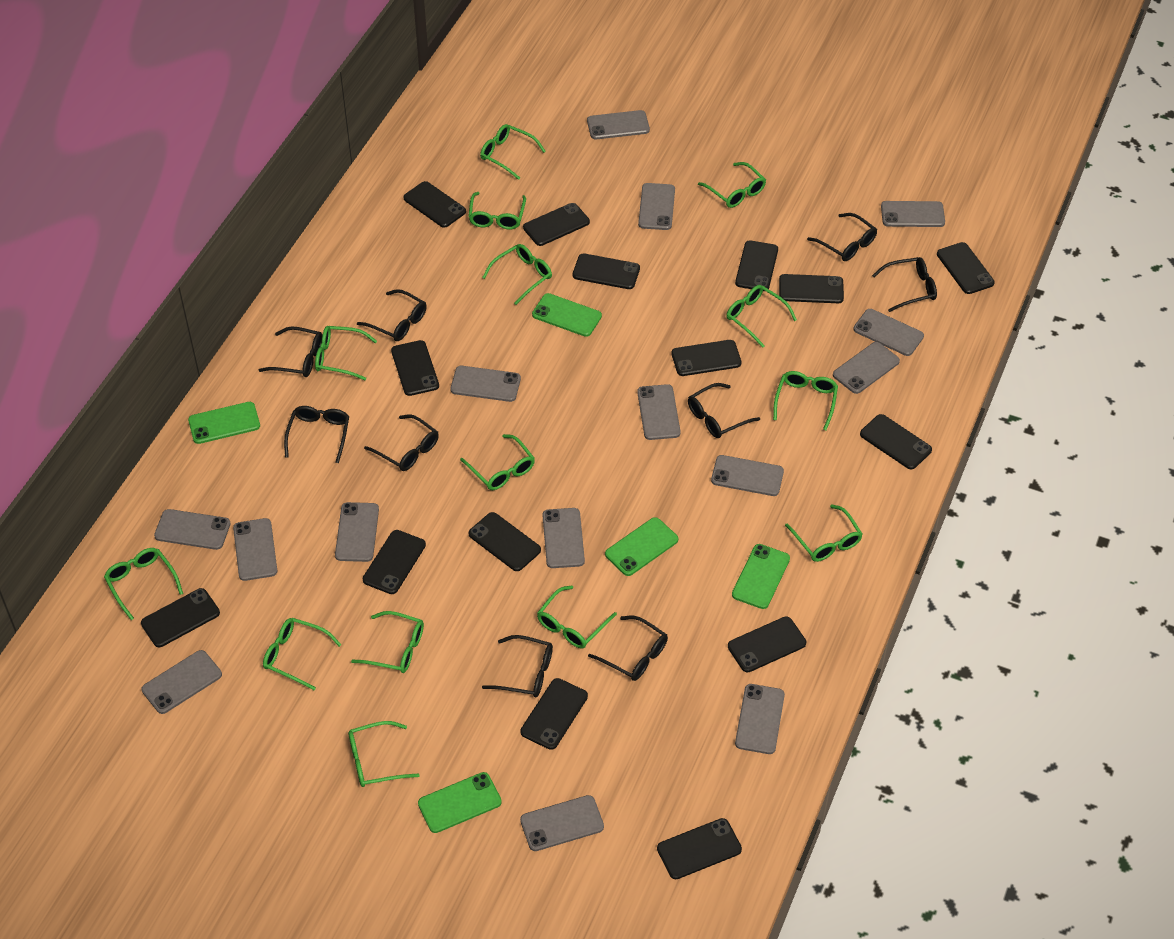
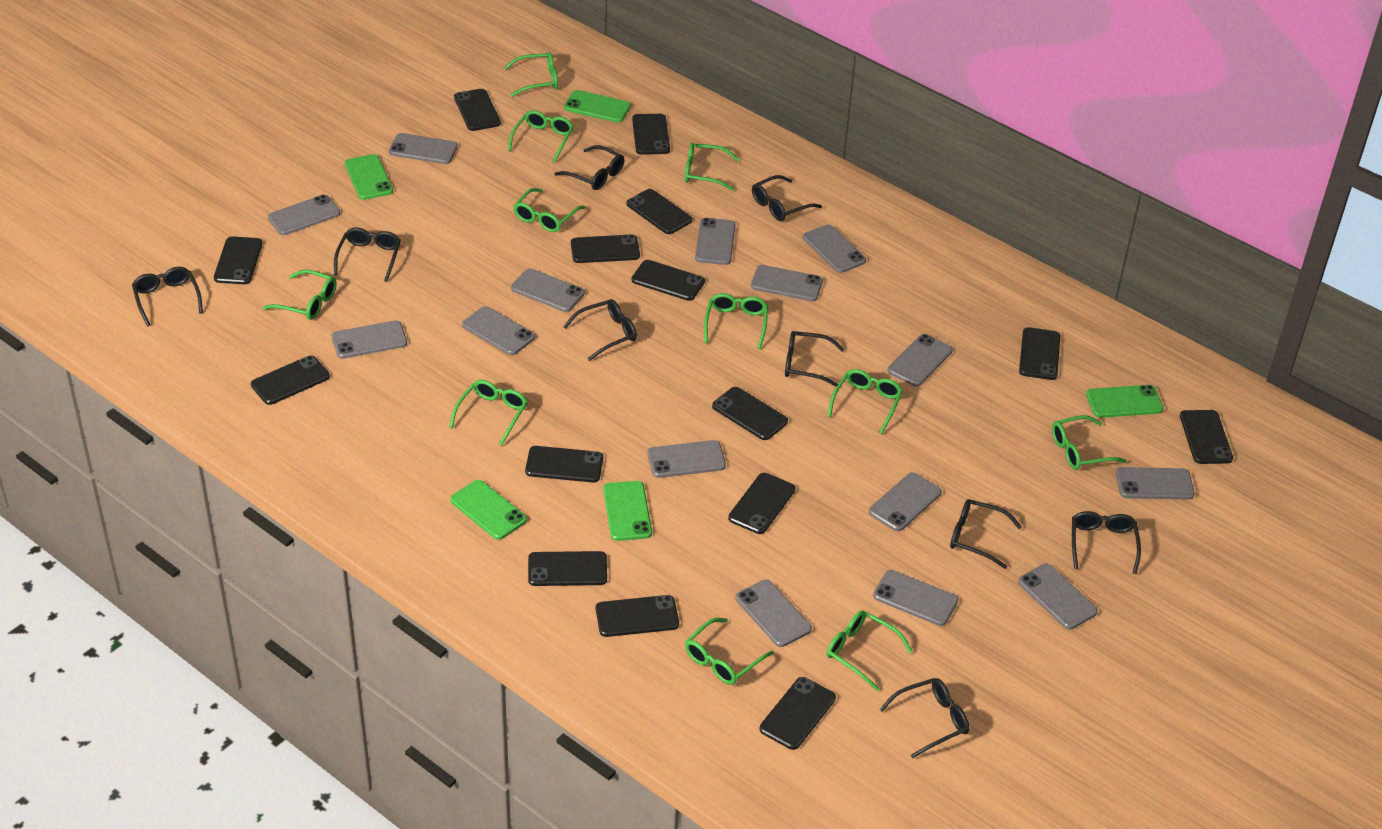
green glasses: [104,548,183,620] [263,618,342,690] [315,326,377,380] [348,721,420,787] [351,611,424,673] [460,434,535,490] [468,192,526,230] [480,124,546,180] [482,244,552,305] [537,585,617,648] [698,162,766,208] [726,285,797,348] [773,371,838,431] [785,505,862,562] = 14 -> [263,270,336,320] [449,380,528,446] [504,52,558,97] [508,110,574,163] [513,188,585,232] [685,143,739,191] [685,618,774,685] [704,293,768,349] [827,611,913,691] [828,369,903,434] [1052,415,1127,470] = 11

